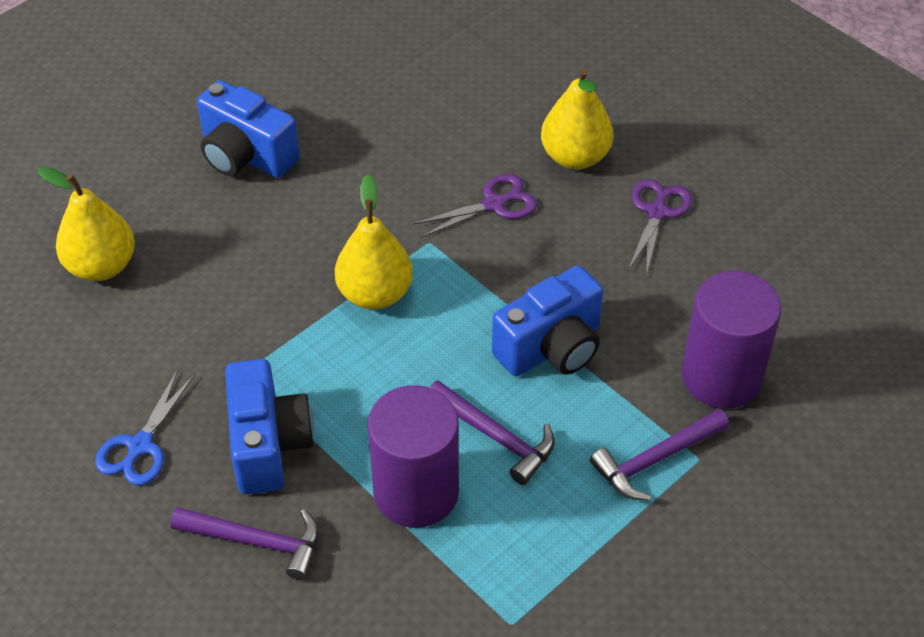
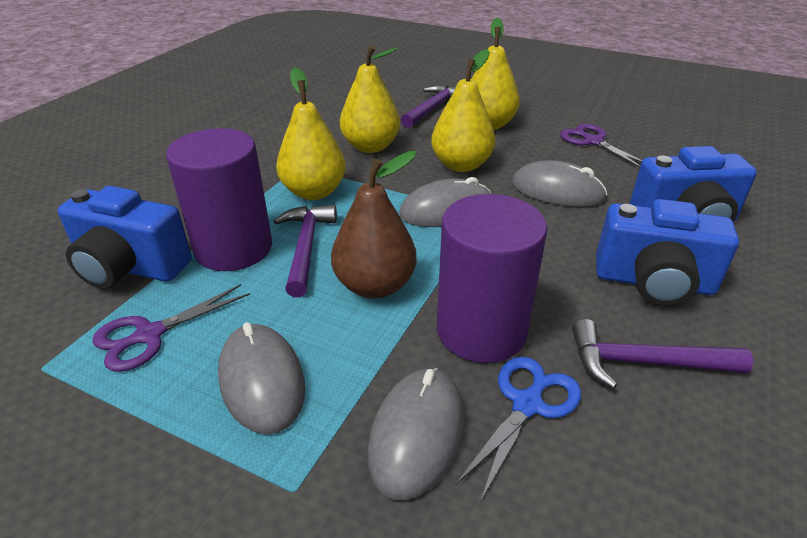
brown pear: none = 0 -> [331,151,417,299] = 1
grey mouse: none = 0 -> [218,322,305,434] [367,368,464,500] [399,177,491,227] [512,160,608,207] = 4
yellow pear: [37,167,135,281] [335,174,413,309] [541,68,613,170] = 3 -> [276,67,346,200] [340,45,400,153] [431,49,496,172] [472,18,520,130] = 4

